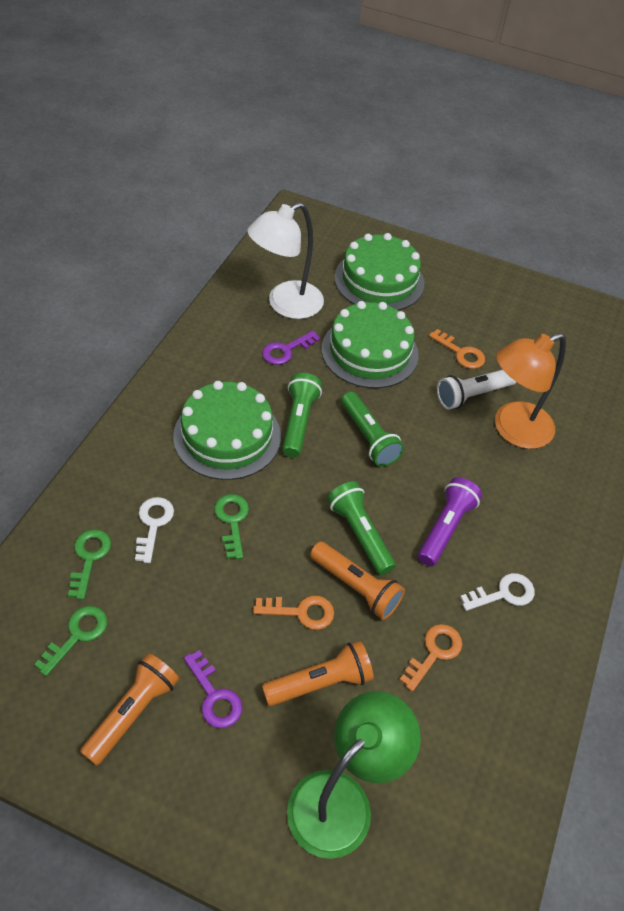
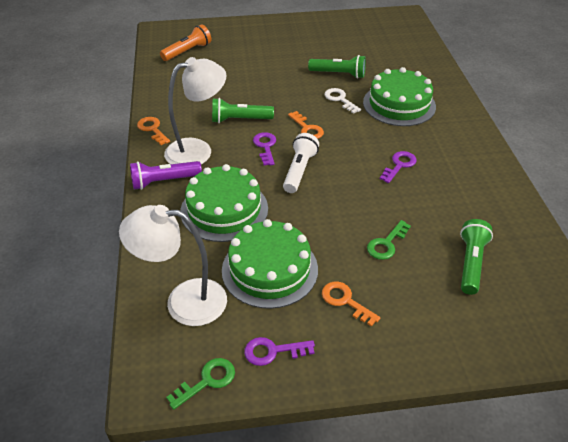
green key: [34,606,107,676] [68,529,111,600] [214,494,249,559] = 3 -> [166,358,235,410] [367,220,411,260] = 2
green lamp: [287,691,421,859] = 1 -> none = 0
orange flashlight: [80,653,179,766] [262,641,374,706] [310,542,405,620] = 3 -> [160,24,211,61] = 1
orange lamp: [495,333,566,449] = 1 -> none = 0
purple key: [184,650,242,728] [262,331,320,365] = 2 -> [244,337,315,366] [253,132,276,165] [380,151,417,183] = 3
white key: [135,497,174,563] [460,573,535,611] = 2 -> [324,88,361,114] = 1
white lamp: [247,202,324,319] = 1 -> [119,205,227,326] [164,57,226,164] = 2

